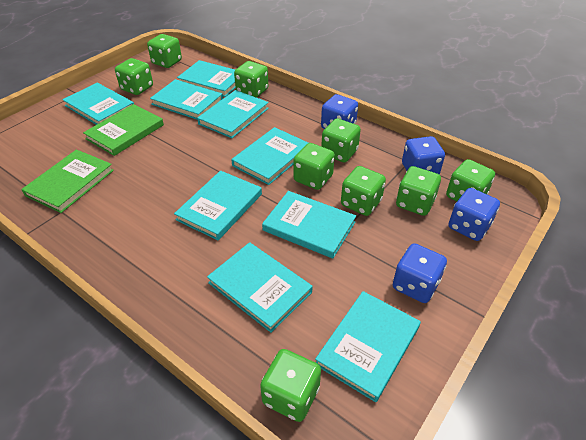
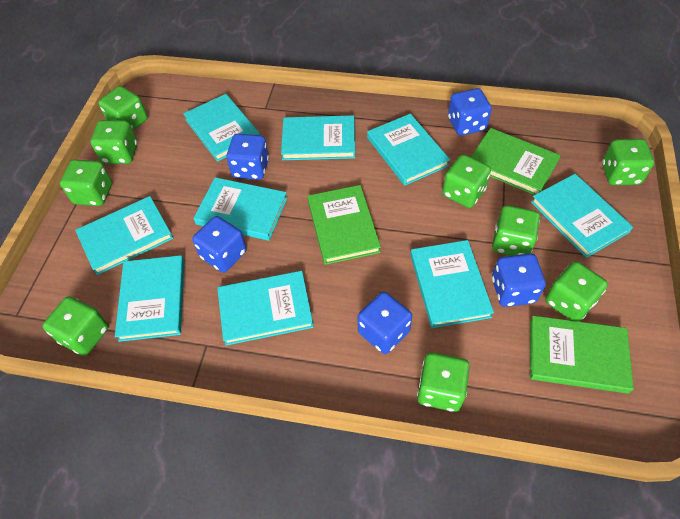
blue dice: [321,94,358,129] [393,243,447,303] [402,136,445,174] [449,188,500,241] = 4 -> [192,216,247,273] [226,134,269,180] [358,292,412,354] [448,88,492,136] [492,253,546,307] = 5
green book: [21,149,114,213] [83,104,164,156] = 2 -> [307,185,381,265] [471,128,561,195] [530,316,634,394] = 3

